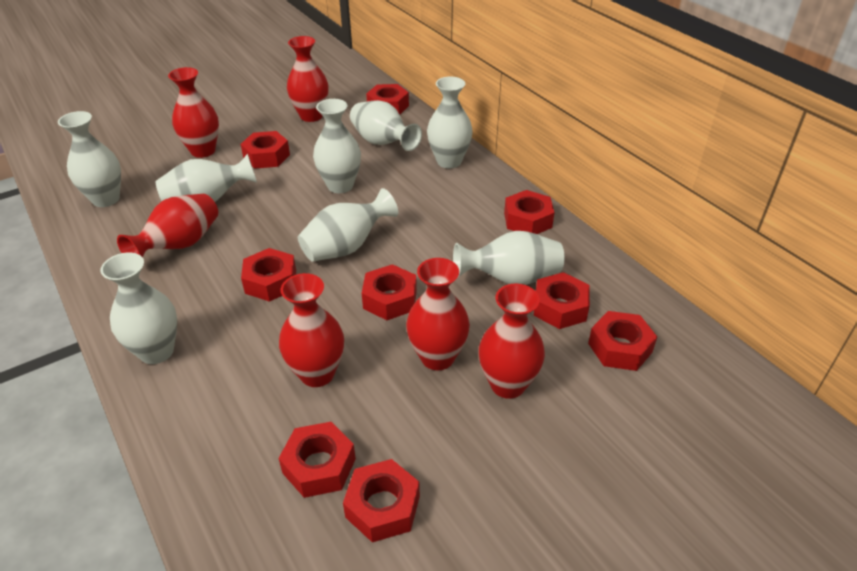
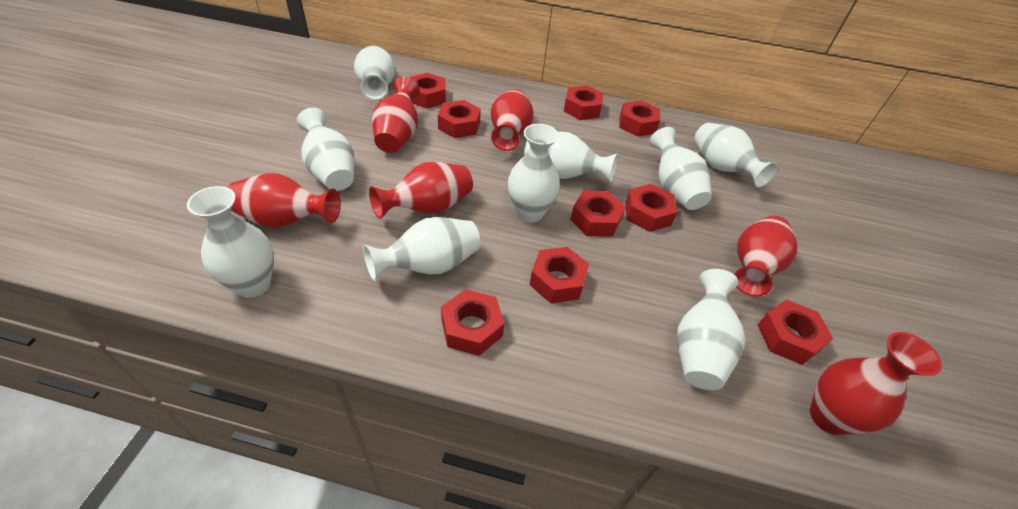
white vase: [58,111,121,207] [100,252,177,364] [156,154,257,202] [298,188,398,262] [313,99,361,193] [350,100,422,151] [427,77,473,168] [453,231,564,285] = 8 -> [187,186,274,298] [297,108,354,191] [354,46,395,100] [363,217,480,281] [508,124,560,223] [524,131,619,182] [649,127,712,210] [677,269,745,390] [694,123,779,188] = 9

